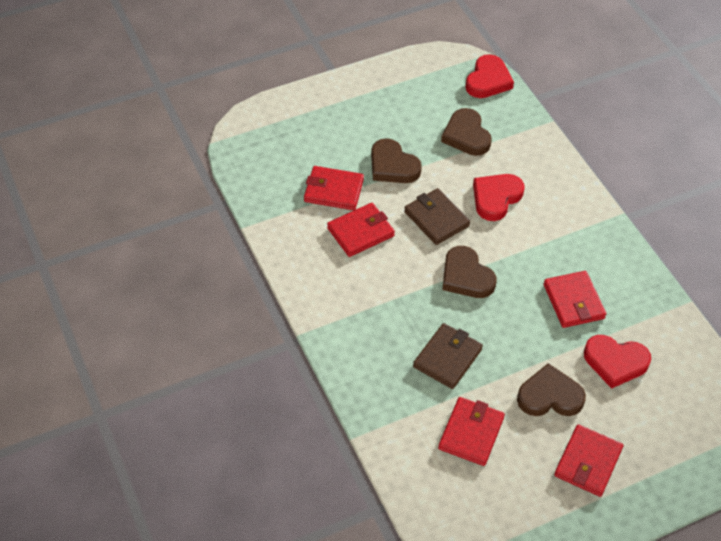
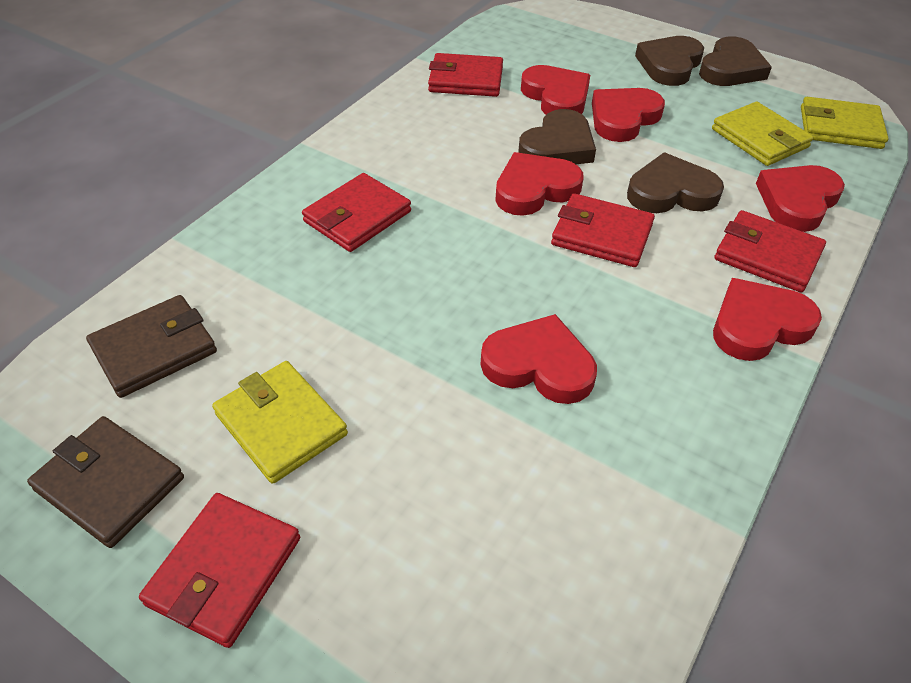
red heart: [465,54,514,98] [473,174,524,221] [584,335,651,389] = 3 -> [481,314,597,404] [495,152,584,216] [521,65,590,114] [592,88,665,142] [713,278,822,361] [756,165,845,232] = 6
yellow wallet: none = 0 -> [212,361,348,484] [712,102,813,166] [801,97,888,149] = 3

